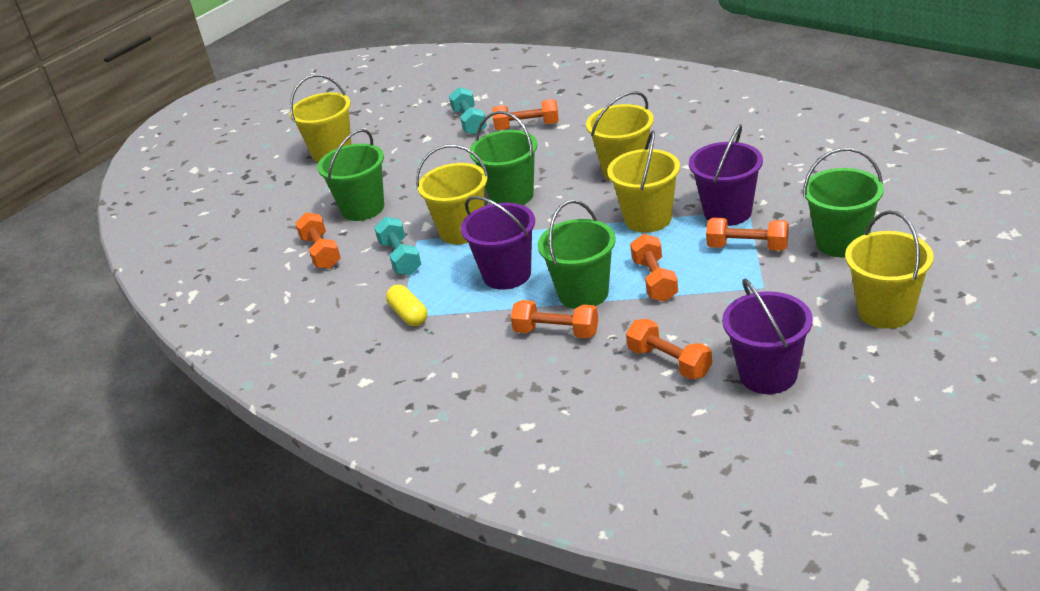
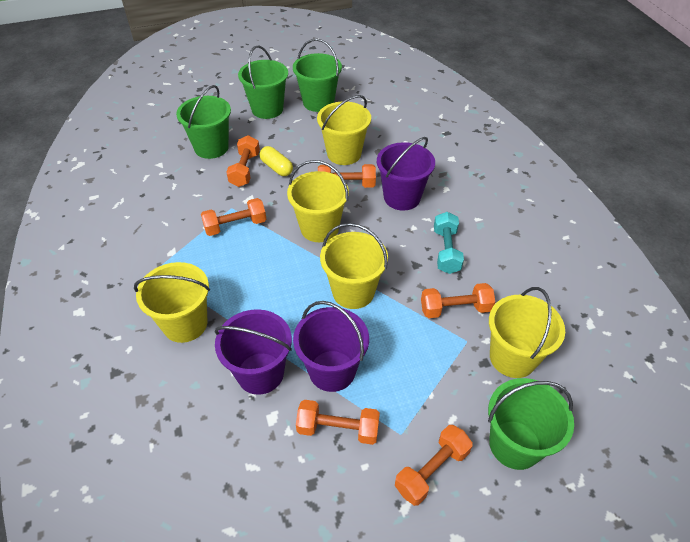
turquoise dumbbell: [374,217,422,275] [449,87,487,135] = 2 -> [434,212,464,274] = 1

